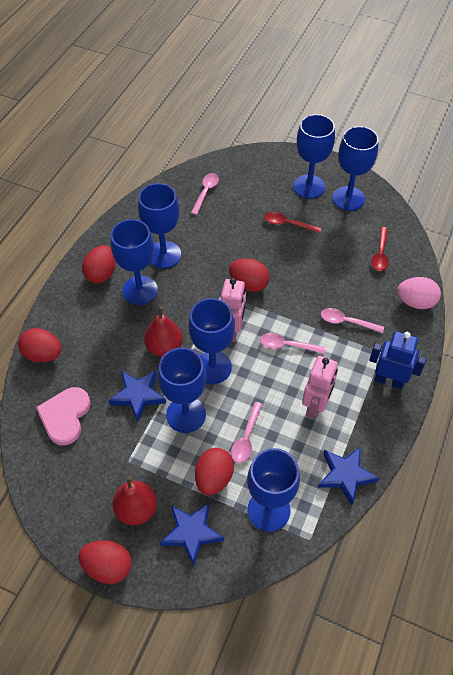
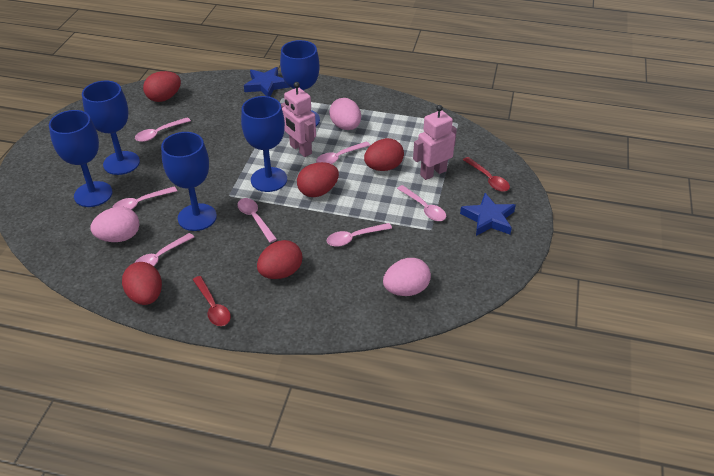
blue goblet: [111,219,158,305] [138,183,181,269] [158,348,206,433] [189,298,234,384] [247,448,300,532] [293,114,335,198] [332,126,379,211] = 7 -> [49,110,112,207] [82,80,140,175] [161,132,217,231] [241,96,287,192] [280,40,320,126] = 5
blue robot: [369,331,426,389] = 1 -> none = 0
blue star: [109,370,166,422] [160,503,224,567] [318,446,379,505] = 3 -> [244,67,290,97] [460,193,516,236] = 2
pink egg: [397,277,441,309] = 1 -> [90,207,139,242] [329,98,361,130] [383,258,431,296] = 3
pink heart: [36,387,91,445] = 1 -> none = 0
pink spoon: [191,173,219,215] [231,402,263,463] [260,333,325,354] [321,308,384,333] = 4 -> [112,186,177,210] [134,233,194,266] [135,117,191,142] [237,198,277,243] [316,141,370,164] [326,223,392,247] [397,185,446,221] = 7
red pear: [112,476,157,525] [144,307,183,357] = 2 -> none = 0

